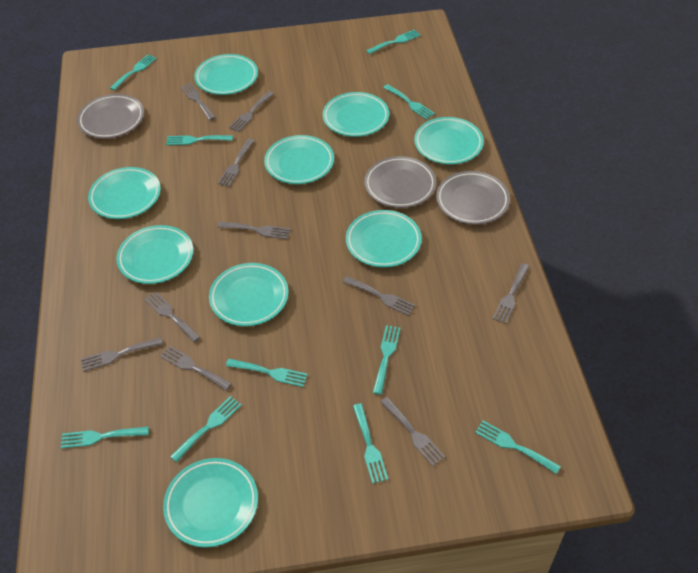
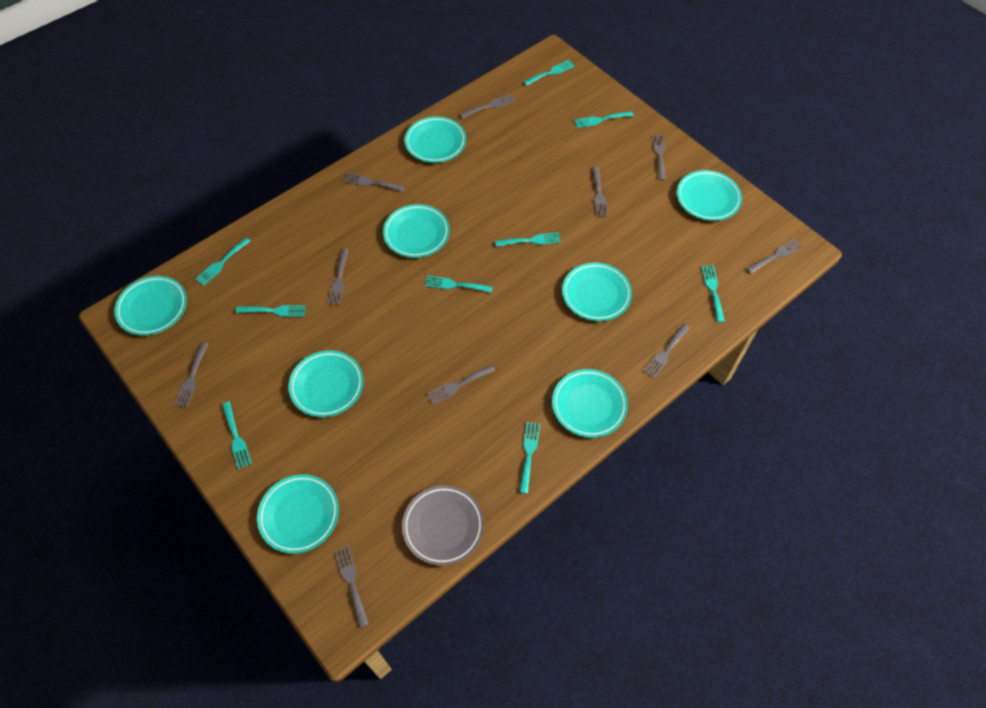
grey plate: [77,94,144,139] [364,156,436,208] [436,171,510,224] = 3 -> [402,485,484,566] = 1
turquoise fork: [61,427,149,448] [110,54,157,91] [166,135,233,145] [170,396,242,462] [226,359,308,387] [353,403,388,484] [366,29,421,54] [373,325,400,395] [383,84,435,120] [475,420,561,474] = 10 -> [195,238,250,286] [222,402,252,469] [236,305,306,317] [425,275,493,293] [495,232,561,247] [519,422,540,494] [524,60,575,86] [574,111,633,128] [701,265,725,322] = 9
turquoise plate: [88,167,161,219] [116,225,193,284] [163,458,258,547] [194,54,258,95] [209,263,289,326] [264,135,334,184] [323,92,389,137] [346,210,422,267] [414,117,484,164] = 9 -> [114,276,187,336] [257,474,339,554] [289,351,364,417] [383,204,450,258] [405,116,466,163] [552,369,628,438] [562,263,632,321] [677,170,742,221] = 8

